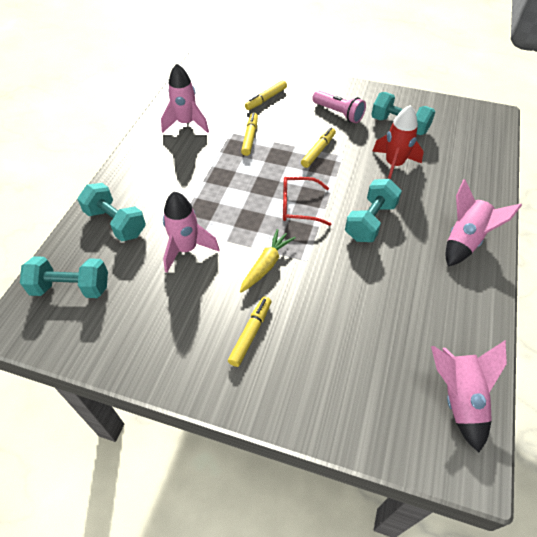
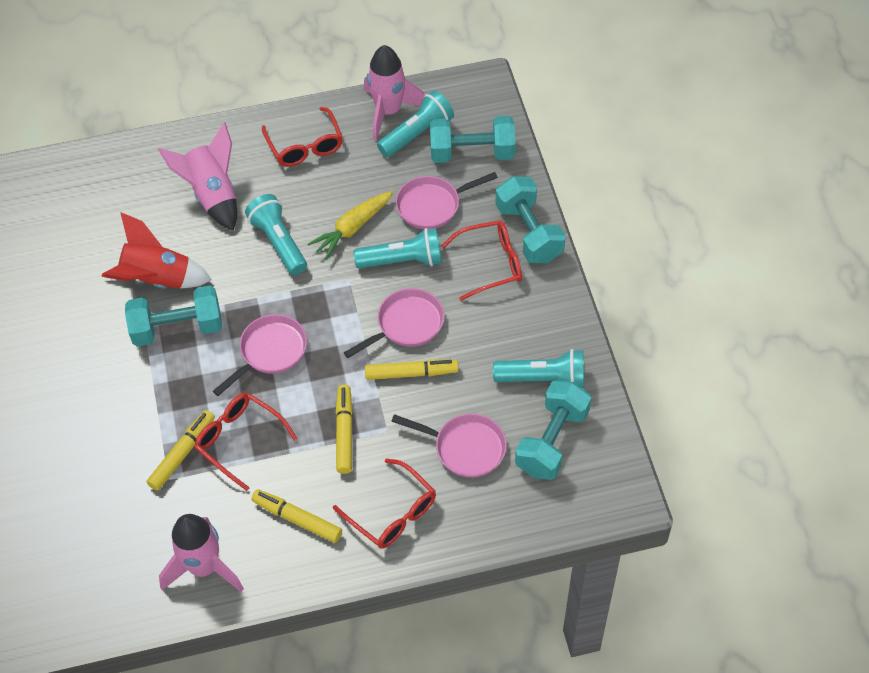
pink flashlight: [312,90,366,123] = 1 -> none = 0
pink pan: none = 0 -> [213,314,307,396] [344,288,444,358] [391,414,507,478] [396,172,498,229] = 4
pink rocket: [161,64,209,133] [163,191,220,272] [431,340,507,452] [446,179,522,266] = 4 -> [158,122,237,231] [159,514,244,592] [364,45,424,141] = 3
red glasses: [283,177,331,226] = 1 -> [194,393,298,491] [262,107,343,167] [333,459,436,549] [441,220,522,301] = 4
turquoise flashlight: none = 0 -> [245,194,307,275] [353,228,442,268] [377,90,454,157] [493,349,584,388] = 4

